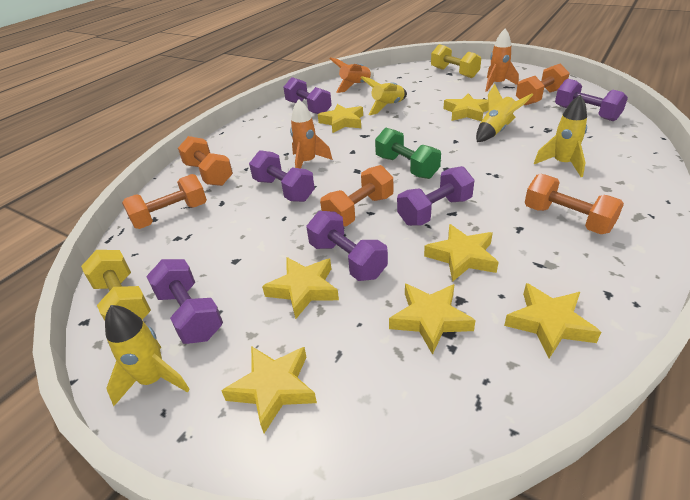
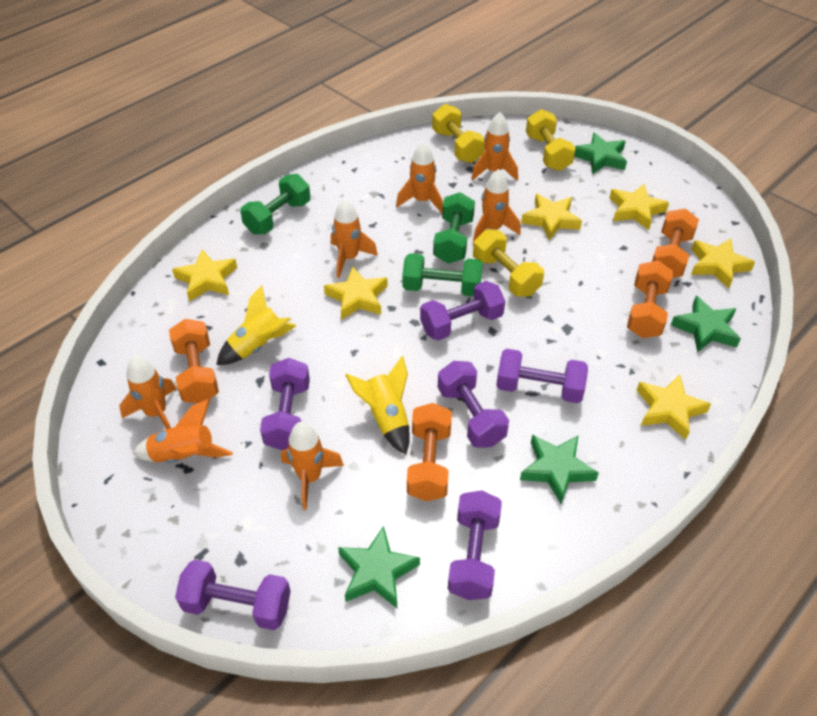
green dumbbell: [375,128,441,179] = 1 -> [240,174,310,234] [402,253,483,296] [433,192,475,264] = 3
green star: none = 0 -> [338,526,420,608] [520,435,599,504] [574,132,627,174] [671,296,741,353] = 4
orange dumbbell: [122,174,207,229] [178,136,233,186] [320,165,393,227] [516,64,570,105] [525,174,624,234] = 5 -> [169,319,219,403] [407,403,452,501] [627,260,673,338] [652,208,699,278] = 4
orange rocket: [290,99,333,168] [329,57,374,93] [485,29,519,92] = 3 -> [120,355,176,429] [133,399,233,463] [281,422,344,510] [331,198,378,278] [396,141,443,213] [471,112,518,181] [473,169,521,242] = 7
yellow dumbbell: [81,250,151,320] [431,44,481,78] = 2 -> [432,104,485,163] [473,229,544,297] [526,109,576,171] = 3
yellow rocket: [105,305,190,406] [361,76,407,115] [476,84,533,142] [534,95,587,177] = 4 -> [216,285,297,365] [345,356,410,455] = 2
yellow star: [221,346,317,433] [262,257,339,319] [318,104,363,133] [389,284,476,355] [424,224,499,282] [443,93,488,121] [504,283,601,359] = 7 -> [172,249,237,302] [324,266,388,320] [521,194,582,241] [610,184,669,230] [636,374,711,440] [691,238,755,288] = 6

